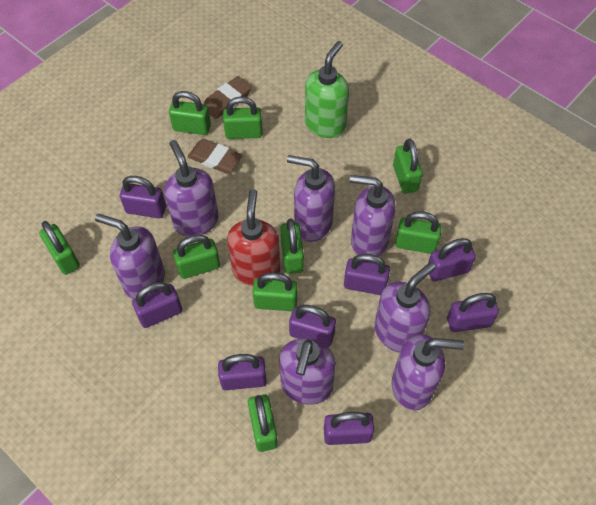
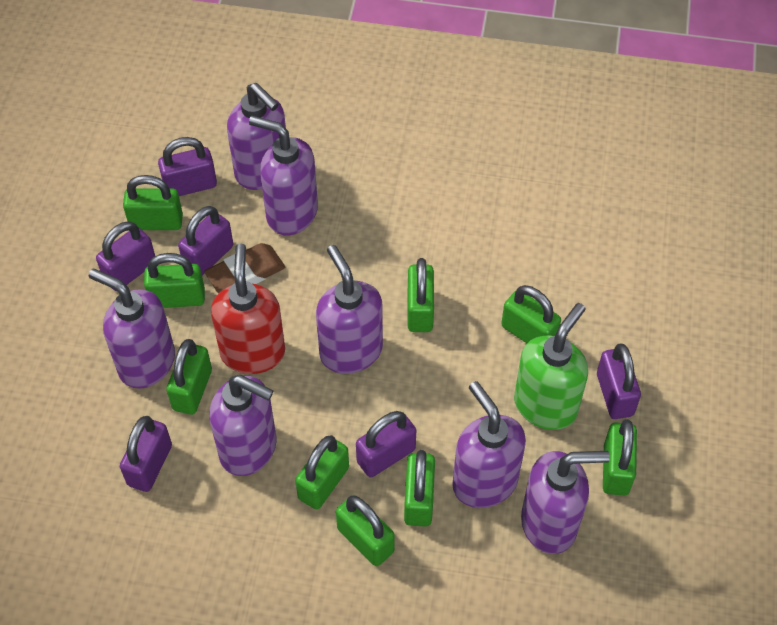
brown eraser: [188,139,242,173] [204,76,252,119] = 2 -> [204,243,285,294] = 1
purple padlock: [120,176,166,218] [132,282,182,328] [218,354,267,390] [289,305,336,347] [324,412,374,445] [344,254,390,295] [428,238,476,281] [447,293,499,332] = 8 -> [96,221,155,291] [120,416,172,492] [158,137,217,196] [178,206,233,276] [356,411,416,477] [597,343,641,419] = 6

